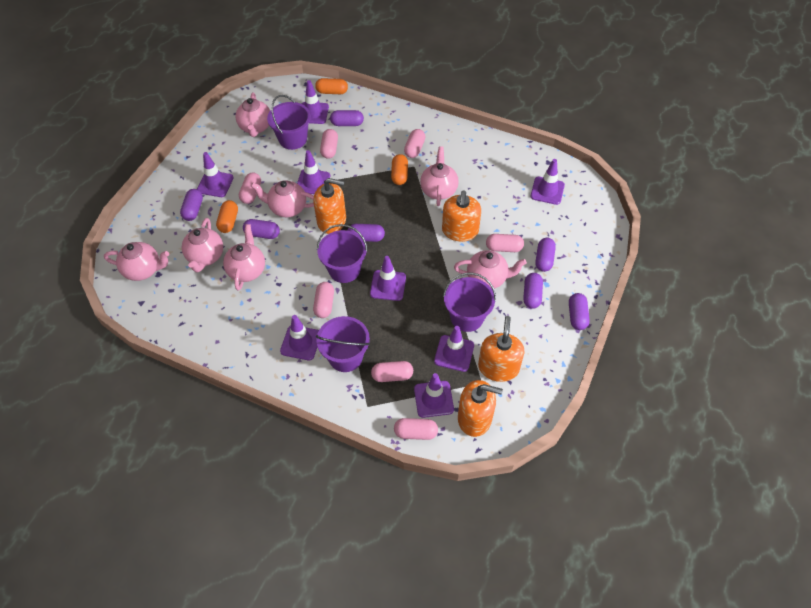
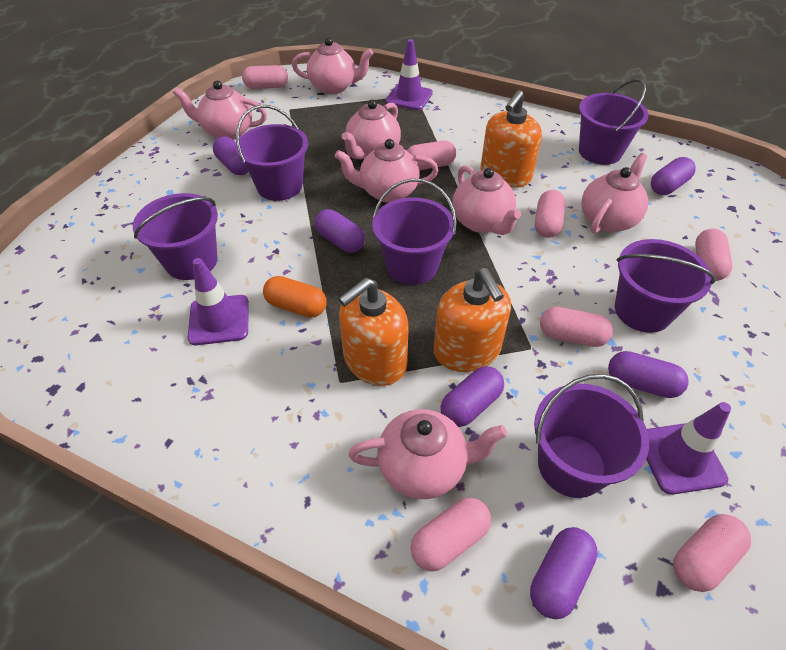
orange capsule: [216,200,238,233] [315,78,348,94] [391,154,408,185] = 3 -> [263,276,326,318] = 1
orange soap dispenser: [313,178,346,234] [442,190,481,242] [458,380,503,437] [478,316,524,382] = 4 -> [338,277,409,386] [434,268,511,372] [481,90,542,188] = 3
purple bucket: [267,95,311,150] [316,316,370,372] [317,224,367,283] [443,272,496,332] = 4 -> [133,193,218,280] [236,105,308,201] [372,178,457,285] [534,374,649,498] [579,79,649,165] [615,239,716,333] = 6
purple capsule: [180,189,203,221] [243,219,280,239] [330,110,364,126] [347,224,385,242] [523,273,543,309] [535,238,556,272] [569,293,590,330] = 7 -> [213,136,248,175] [315,209,365,253] [441,366,504,427] [530,527,598,619] [608,351,689,398] [651,157,696,195] = 6
purple traffic cone: [197,152,234,197] [280,315,319,360] [297,150,330,194] [302,80,329,124] [370,256,406,301] [414,373,454,418] [434,326,474,372] [530,159,565,205] = 8 -> [188,258,249,345] [386,39,433,110] [646,402,731,495] = 3

